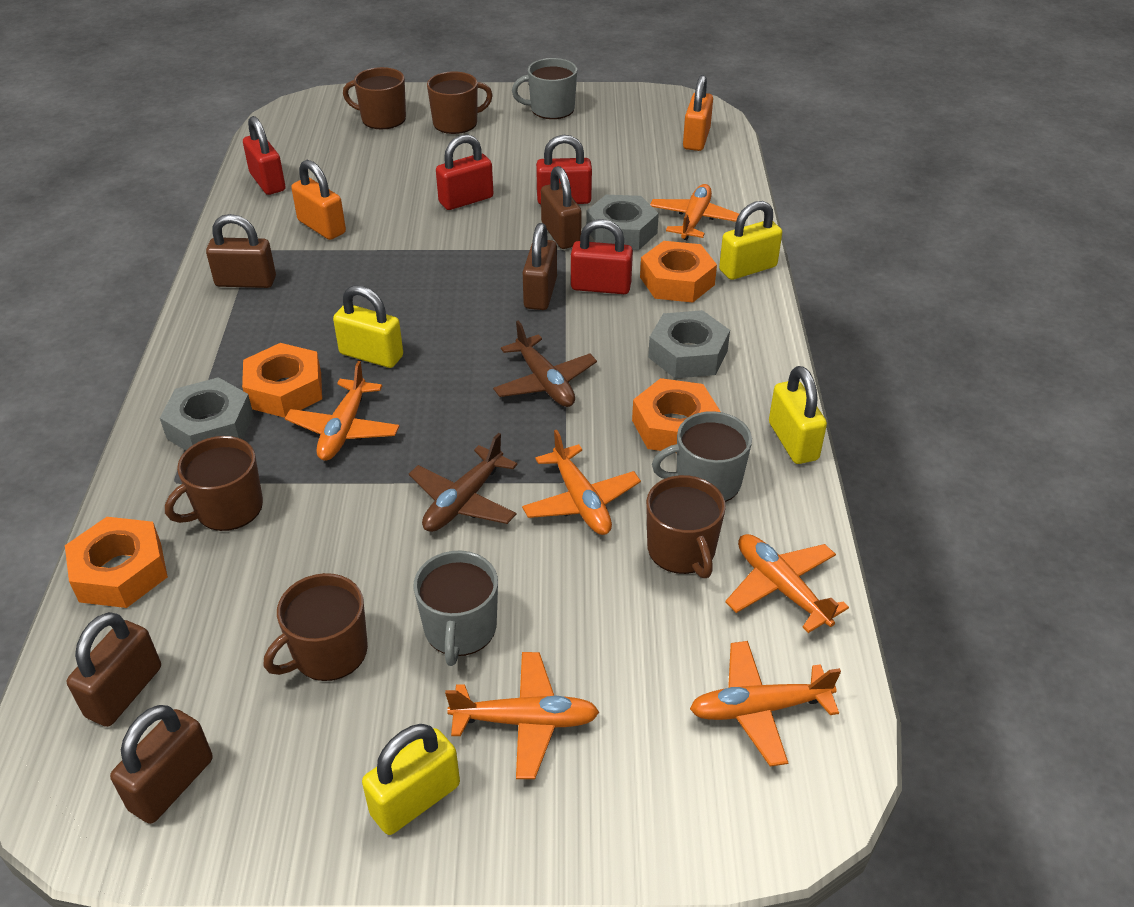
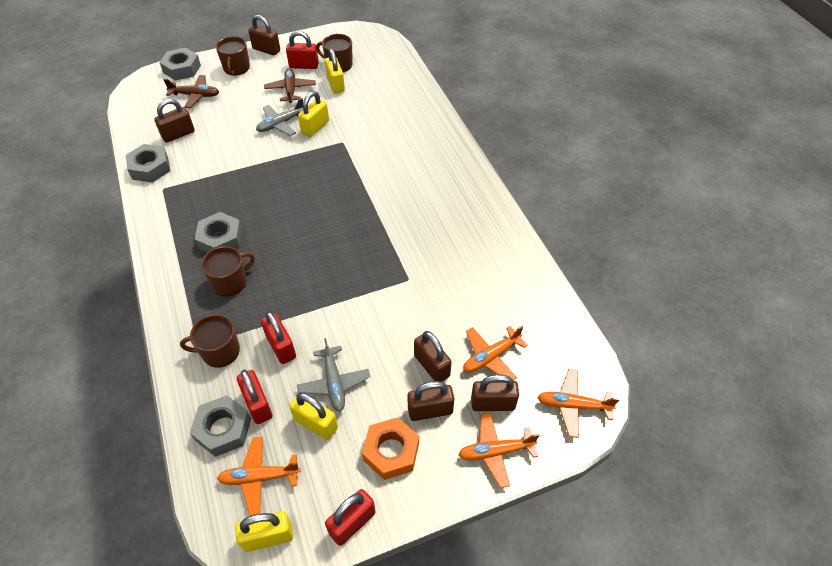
brown mug: [165,436,263,531] [263,573,368,681] [343,67,406,130] [427,71,493,134] [646,475,726,578] = 5 -> [180,314,240,368] [201,246,255,296] [216,36,250,76] [316,34,353,72] = 4
grey mug: [413,551,498,666] [512,58,577,119] [652,411,752,502] = 3 -> none = 0
grey nut: [160,377,253,450] [586,195,659,250] [648,310,730,378] = 3 -> [126,144,170,183] [159,48,201,80] [190,395,251,457] [195,212,242,253] = 4
grey plane: none = 0 -> [256,98,303,136] [297,338,370,412] = 2
orange nut: [65,517,168,608] [242,343,322,418] [632,378,721,451] [640,241,717,303] = 4 -> [362,417,419,480] = 1
orange padlock: [291,160,346,240] [683,75,713,151] = 2 -> none = 0
orange plane: [285,361,399,461] [445,652,599,779] [522,430,641,535] [650,184,739,240] [690,641,841,767] [725,534,849,633] = 6 -> [217,437,300,516] [458,413,540,488] [463,326,528,380] [537,369,619,438] = 4

